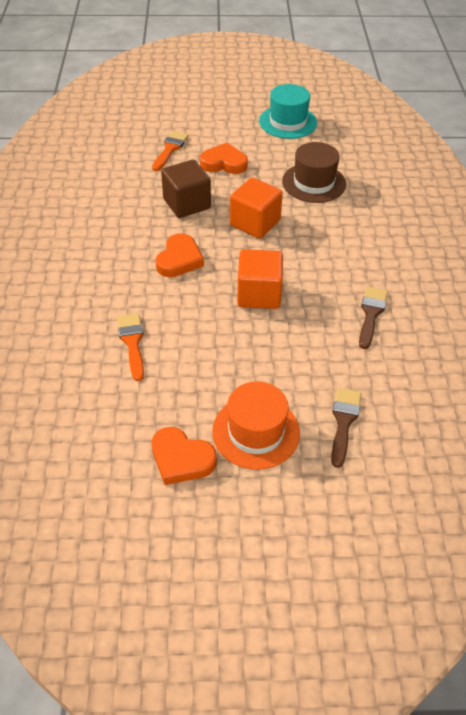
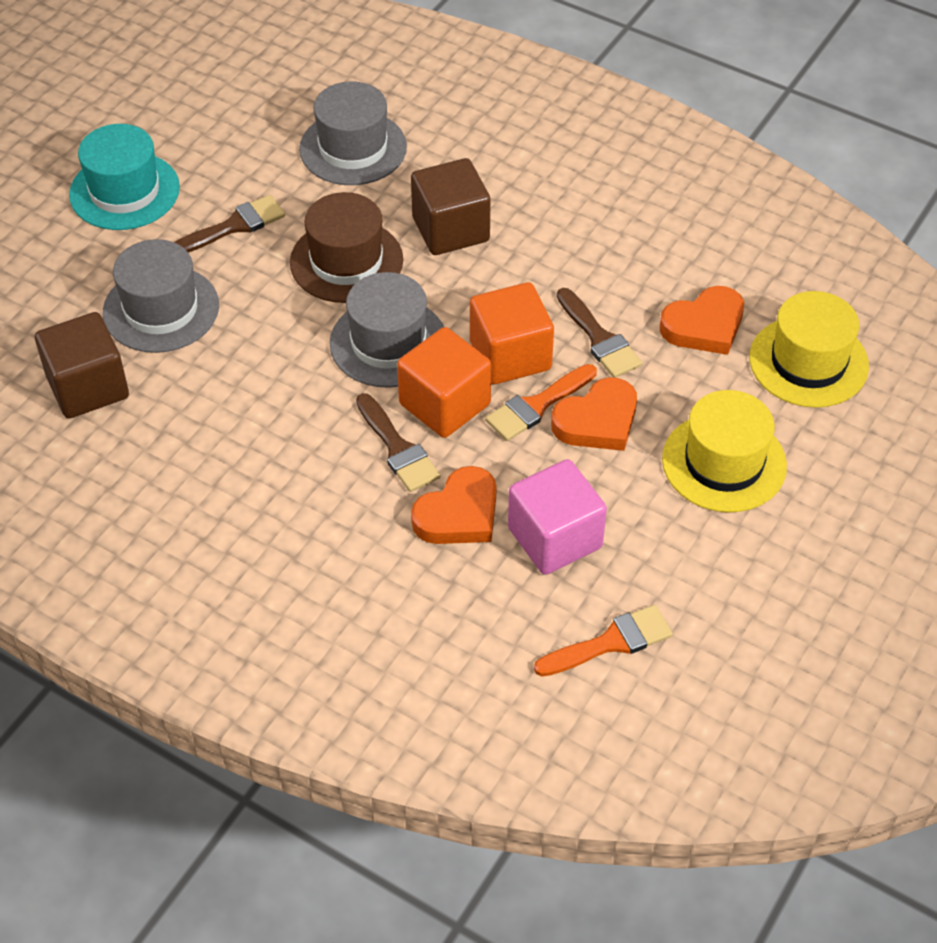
brown brush: [331,388,361,468] [359,286,388,349] = 2 -> [174,195,285,253] [356,393,440,492] [557,288,642,378] = 3
brown cube: [161,160,211,218] = 1 -> [35,312,129,418] [411,158,491,255] = 2
grey hat: none = 0 -> [103,239,219,353] [299,81,407,185] [330,272,444,388] = 3
orange hat: [212,381,300,470] = 1 -> none = 0
pink cube: none = 0 -> [508,459,607,575] = 1
yellow hat: none = 0 -> [662,390,787,512] [749,291,869,408] = 2

